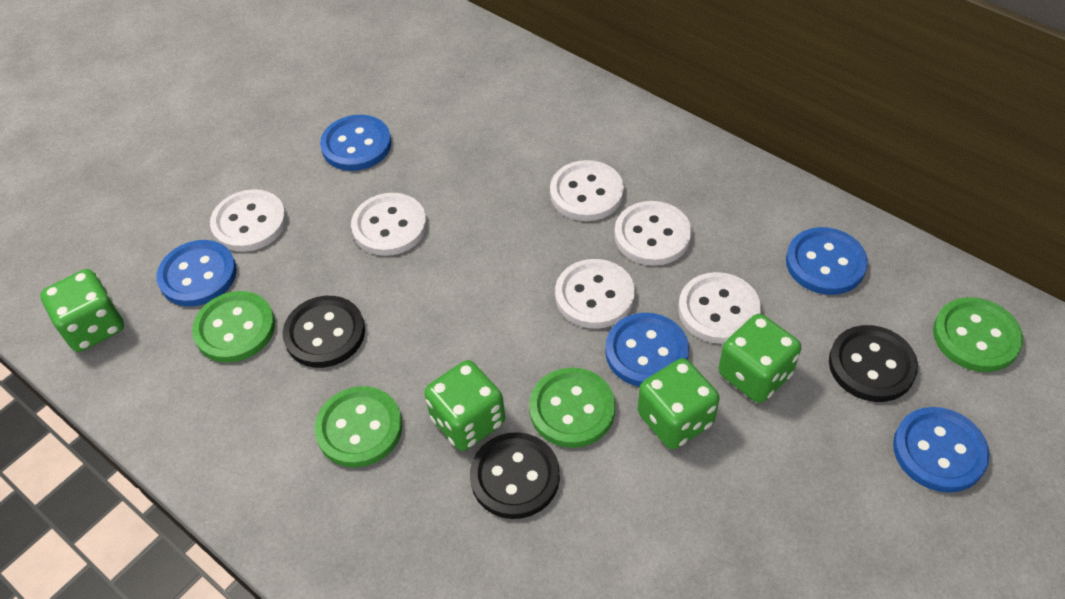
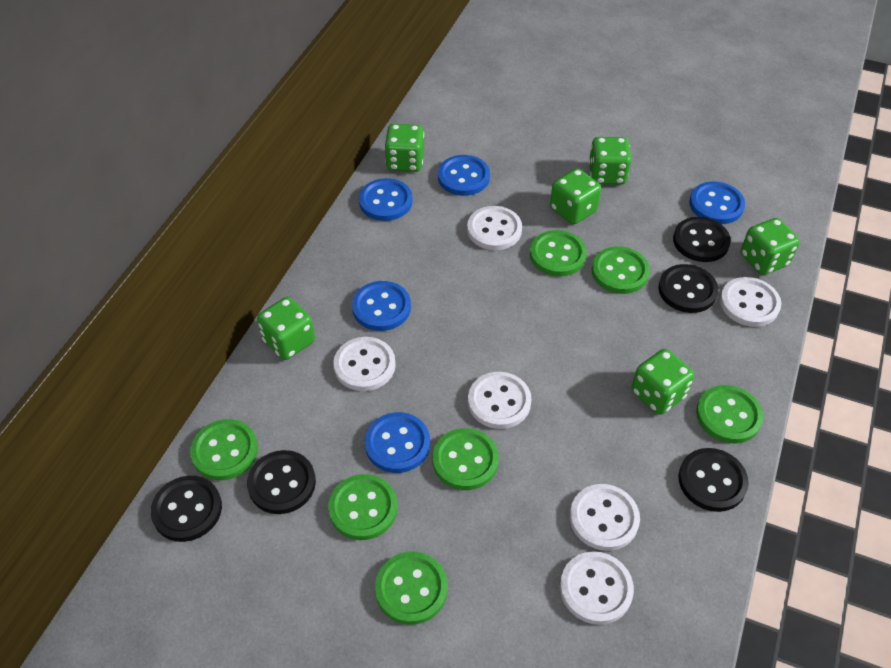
black button: [283,296,365,368] [470,432,560,519] [829,325,918,402] = 3 -> [151,476,222,542] [247,450,316,514] [658,264,718,313] [673,217,731,262] [678,448,749,512] = 5
green button: [192,291,275,363] [315,386,402,468] [529,368,615,448] [933,297,1023,372] = 4 -> [190,419,258,480] [328,474,397,540] [375,552,448,625] [433,428,499,490] [530,230,587,276] [592,246,650,294] [696,385,763,444] = 7
green dice: [40,269,124,352] [424,360,505,451] [638,358,720,449] [718,314,801,403] = 4 -> [257,297,315,360] [384,124,424,172] [550,168,601,224] [589,137,631,185] [632,349,694,415] [741,218,800,275] = 6

